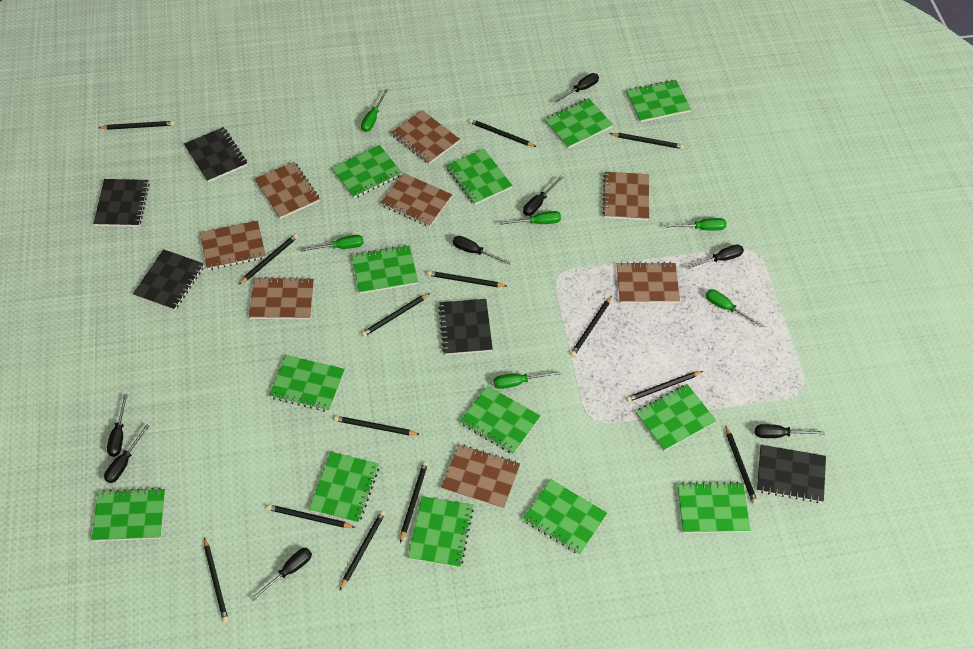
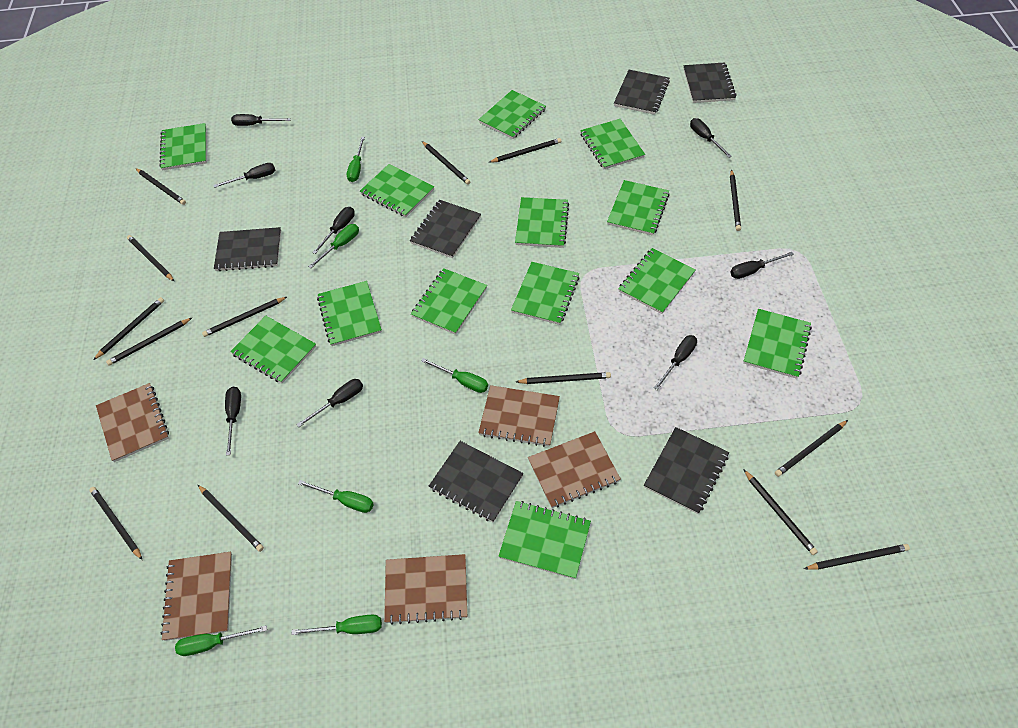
black notebook: [93,179,150,227] [133,249,204,311] [184,127,247,182] [438,299,493,355] [757,445,826,503] = 5 -> [214,227,281,271] [410,200,481,258] [429,441,523,522] [614,70,670,115] [644,427,729,514] [683,62,737,103] = 6
brown notebook: [200,221,266,270] [249,277,314,320] [255,162,319,219] [381,173,452,227] [391,110,460,164] [441,445,520,509] [602,172,649,220] [617,262,680,303] = 8 -> [96,383,169,462] [161,552,232,641] [384,554,467,625] [478,385,560,447] [528,431,621,508] = 5

